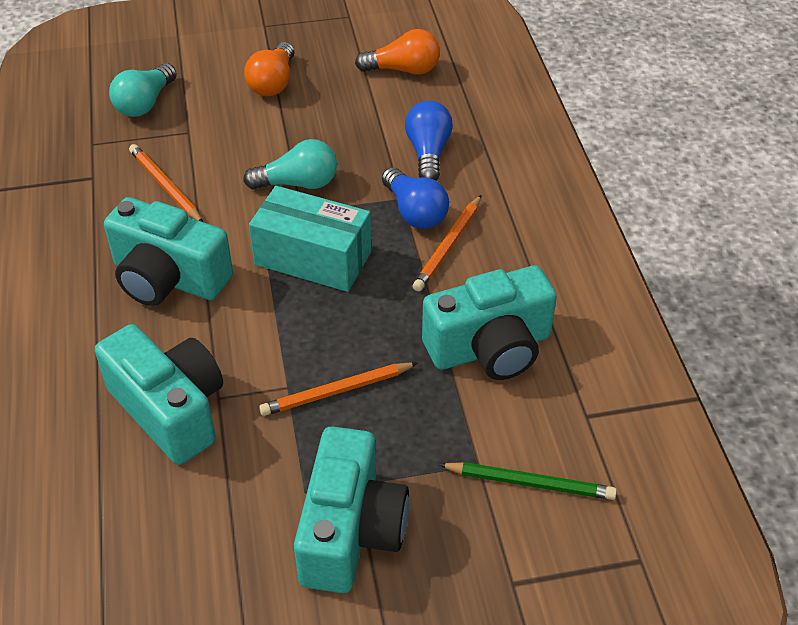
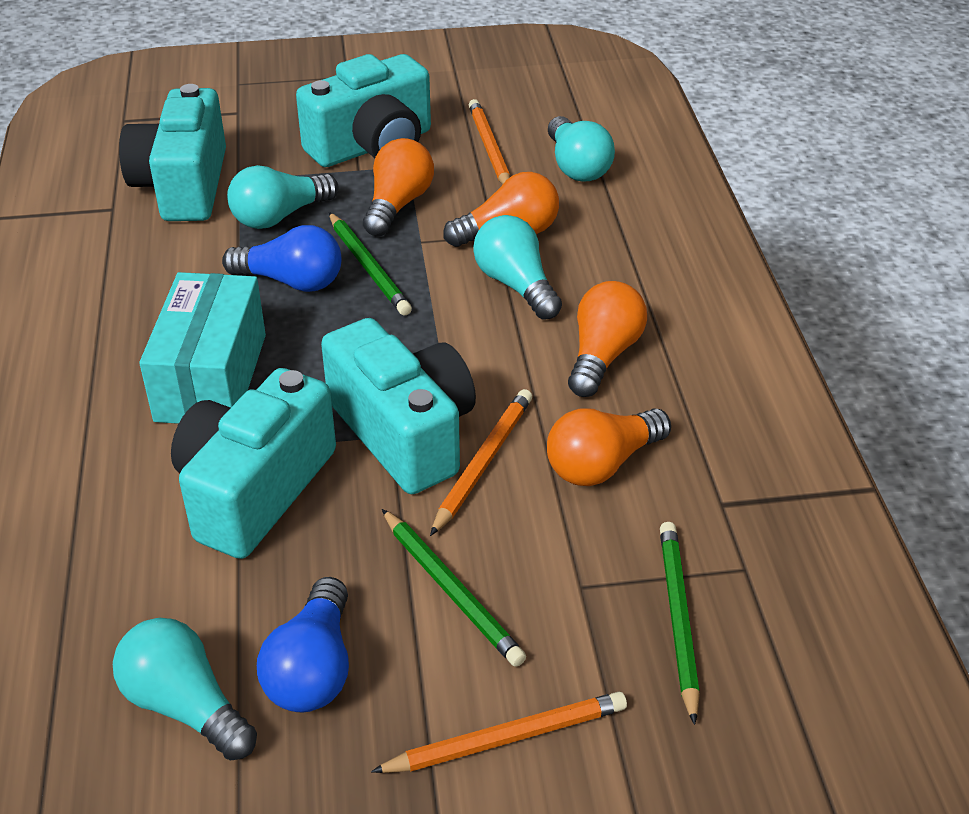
green pencil: [438,462,617,500] = 1 -> [329,212,412,315] [382,509,526,667] [660,522,700,725] = 3
orange light bulb: [244,42,295,96] [355,29,440,75] = 2 -> [363,138,434,236] [443,172,559,247] [547,408,671,486] [568,281,647,397] = 4
turquoise light bulb: [109,63,177,117] [243,139,337,190] = 2 -> [113,618,257,760] [227,165,339,229] [473,215,562,320] [548,116,615,181] = 4

